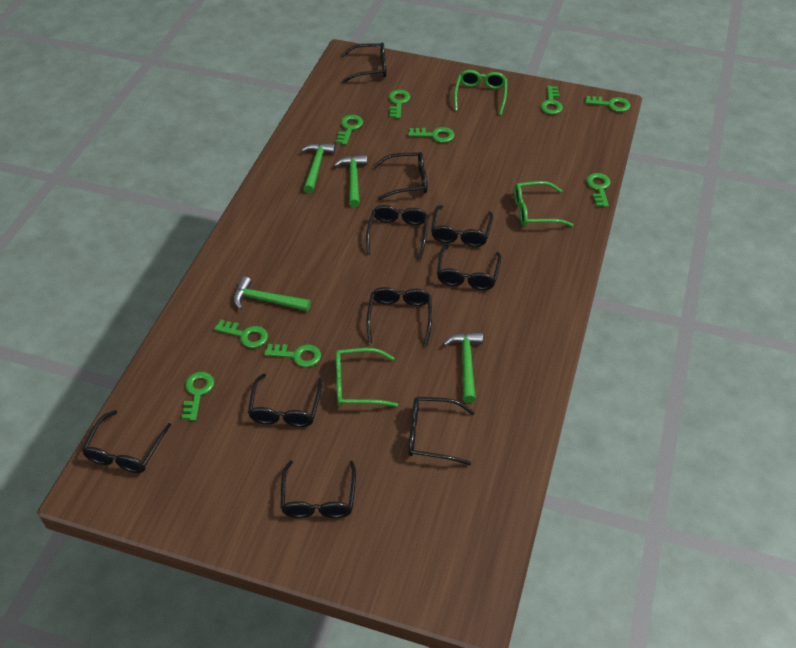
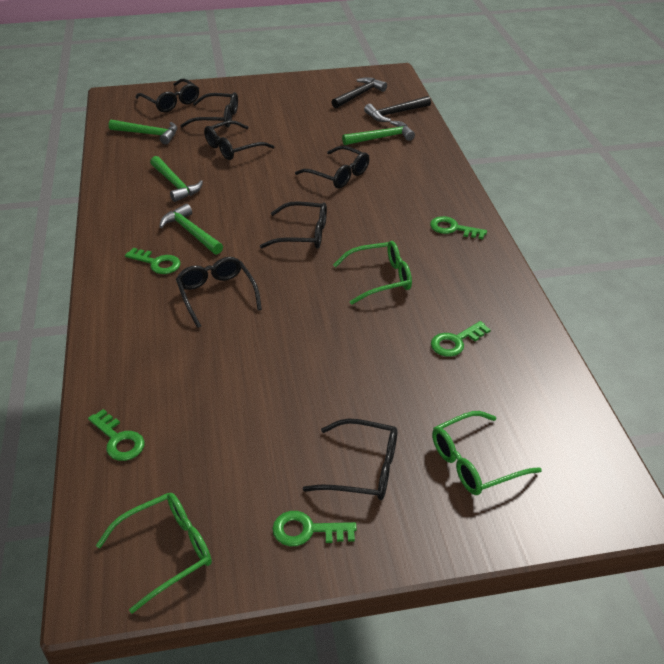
black glasses: [82,410,171,473] [248,373,322,427] [280,460,356,518] [341,42,386,83] [366,205,428,260] [366,287,432,346] [374,152,427,200] [408,397,475,465] [431,205,493,247] [437,245,501,290] = 10 -> [135,78,199,112] [176,257,262,328] [180,92,238,128] [204,120,275,160] [260,201,327,249] [295,146,369,188] [303,419,397,500] = 7
black hammer: none = 0 -> [331,77,387,108] [364,96,431,122] = 2
green key: [182,372,214,421] [214,320,268,348] [264,344,321,367] [336,115,363,145] [389,90,410,119] [408,127,455,143] [541,86,563,114] [585,96,630,112] [586,173,611,207] = 9 -> [88,409,145,461] [125,248,181,274] [272,511,357,546] [430,216,487,239] [431,321,491,357] = 5

